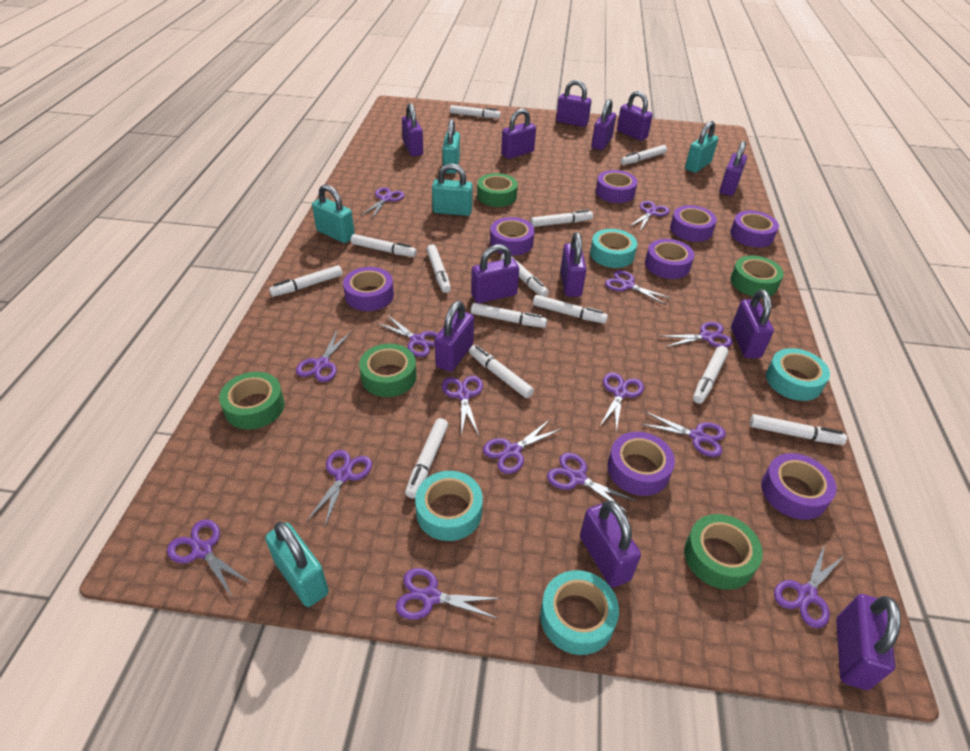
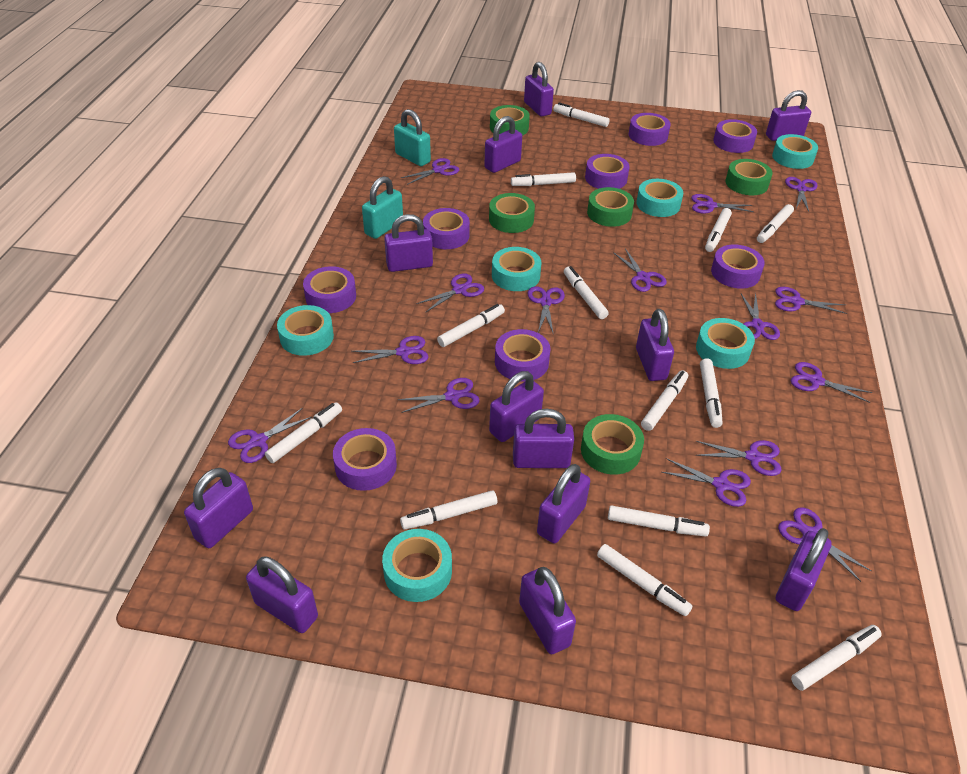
turquoise padlock: [265,521,329,607] [312,184,355,243] [432,163,473,216] [442,119,460,174] [685,121,718,173] = 5 -> [362,176,403,239] [394,109,431,166] = 2
turquoise tape: [415,471,483,541] [540,570,619,655] [590,229,637,268] [766,348,830,401] = 4 -> [277,305,334,356] [382,529,452,602] [492,247,541,291] [636,179,683,217] [696,318,755,369] [772,134,818,169] = 6

